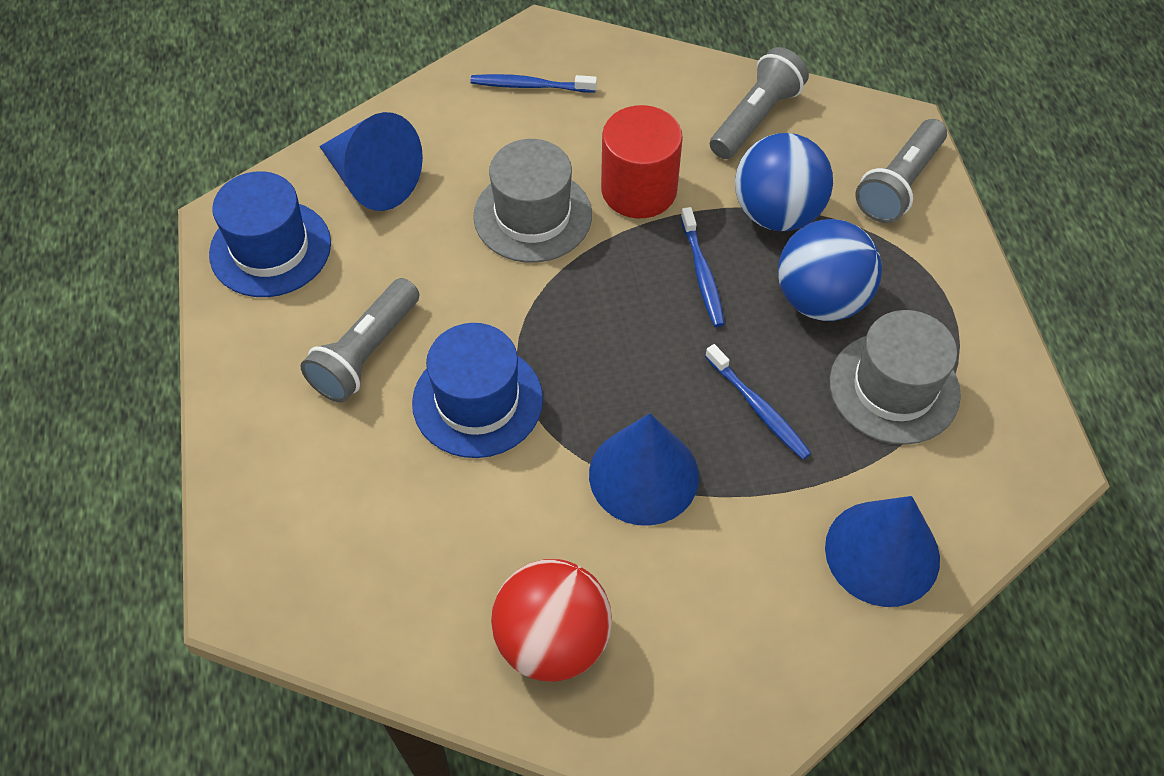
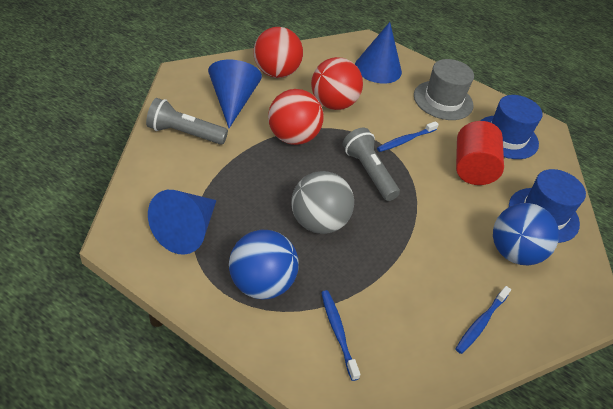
grey ball: none = 0 -> [291,171,354,234] = 1
grey flashlight: [301,278,419,402] [710,47,809,159] [855,119,947,223] = 3 -> [146,98,228,145] [343,128,400,201] = 2
grey hat: [473,139,592,263] [830,310,961,445] = 2 -> [414,59,474,120] = 1
red ball: [491,559,612,682] = 1 -> [253,27,303,78] [268,89,324,145] [311,57,363,110] = 3

